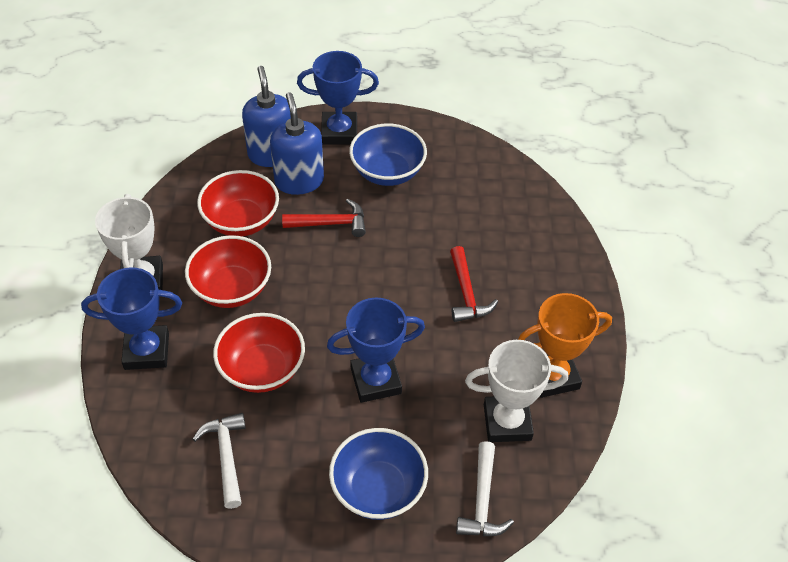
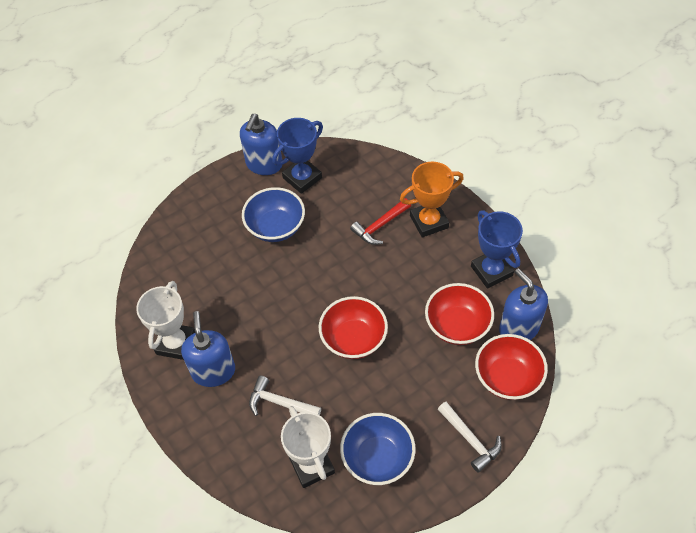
blue soap dispenser: [242,66,291,167] [270,92,324,195] = 2 -> [181,311,235,387] [240,114,282,175] [499,268,548,340] = 3
blue trophy: [81,267,182,370] [297,51,379,144] [327,297,425,403] = 3 -> [272,118,323,194] [471,210,523,289] = 2
red hammer: [282,199,366,237] [450,246,498,322] = 2 -> [350,198,411,245] = 1

